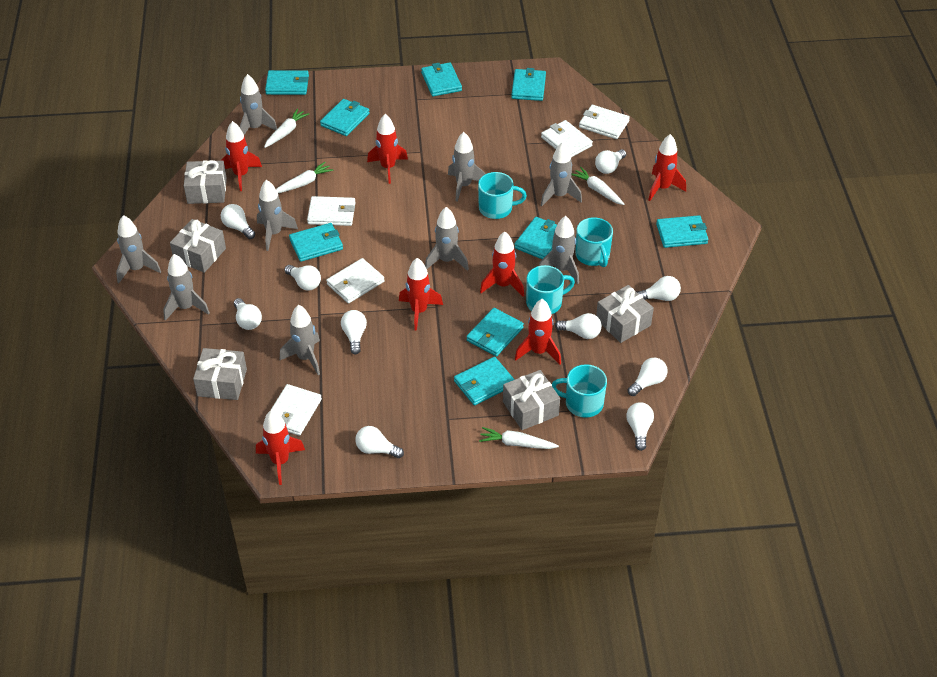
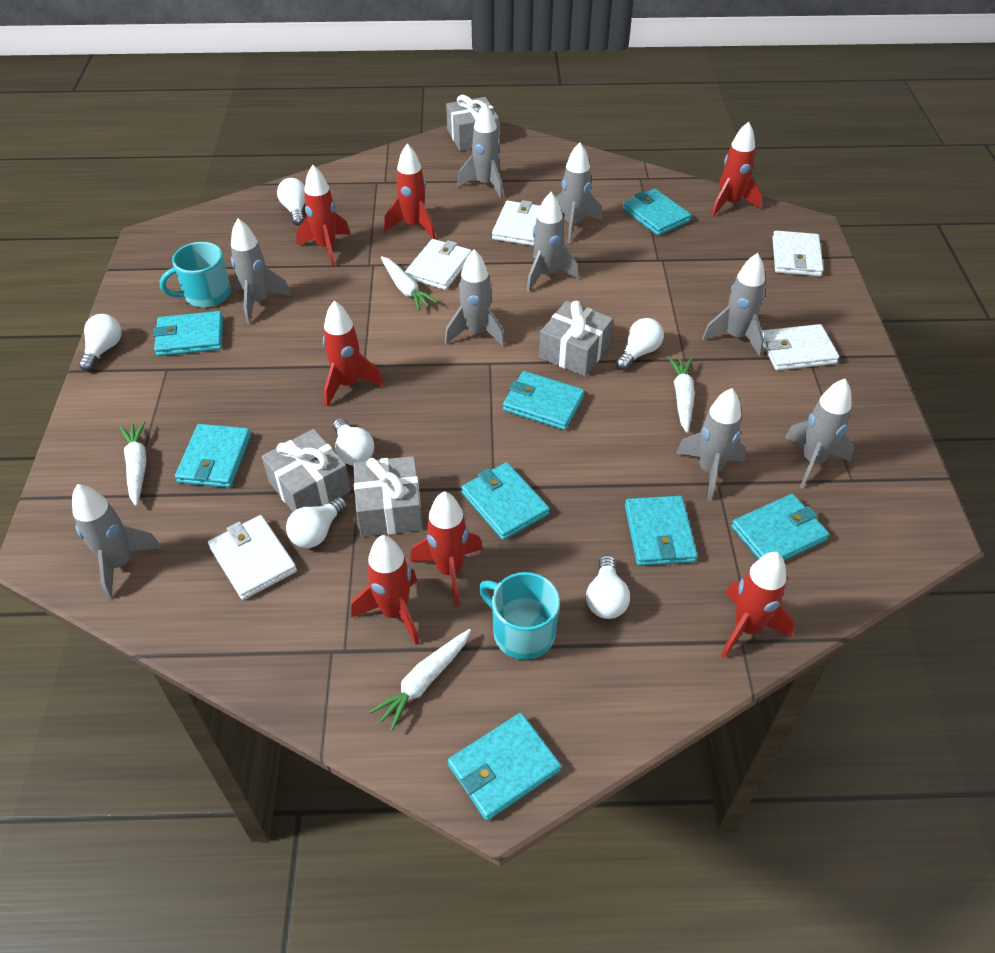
grey gift: [170,219,226,273] [184,160,227,204] [193,348,247,400] [503,370,560,430] [596,285,654,343] = 5 -> [261,429,351,512] [353,456,423,537] [446,95,499,151] [539,301,613,377] = 4
turquoise mug: [478,172,527,219] [526,265,575,314] [552,364,607,418] [575,217,613,267] = 4 -> [160,242,231,308] [479,572,560,660] = 2
turquoise wallet: [265,70,309,95] [289,223,343,262] [320,99,370,136] [421,62,462,96] [454,357,515,405] [467,308,524,357] [511,68,546,101] [514,217,557,259] [656,215,708,248] = 9 -> [153,311,223,356] [175,424,251,488] [448,713,561,821] [461,462,550,540] [503,371,585,430] [622,189,691,236] [625,496,697,566] [731,494,829,561] = 8
white light bulb: [221,204,255,239] [234,298,262,330] [284,265,321,290] [341,310,367,354] [355,426,404,458] [555,313,602,339] [595,149,626,174] [626,402,654,451] [628,358,668,396] [637,276,681,301] = 10 -> [79,314,122,371] [277,178,305,225] [286,497,347,548] [333,418,374,466] [586,555,630,619] [616,318,664,370] = 6

